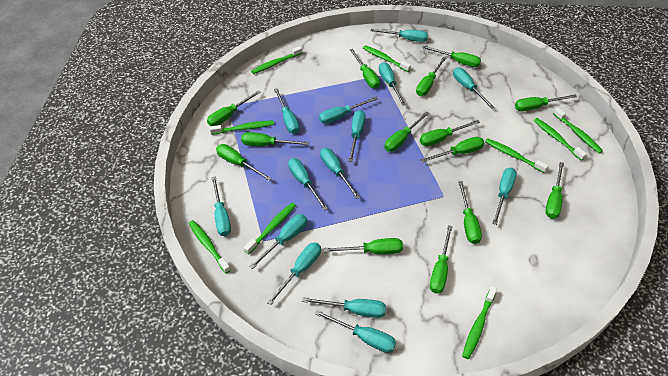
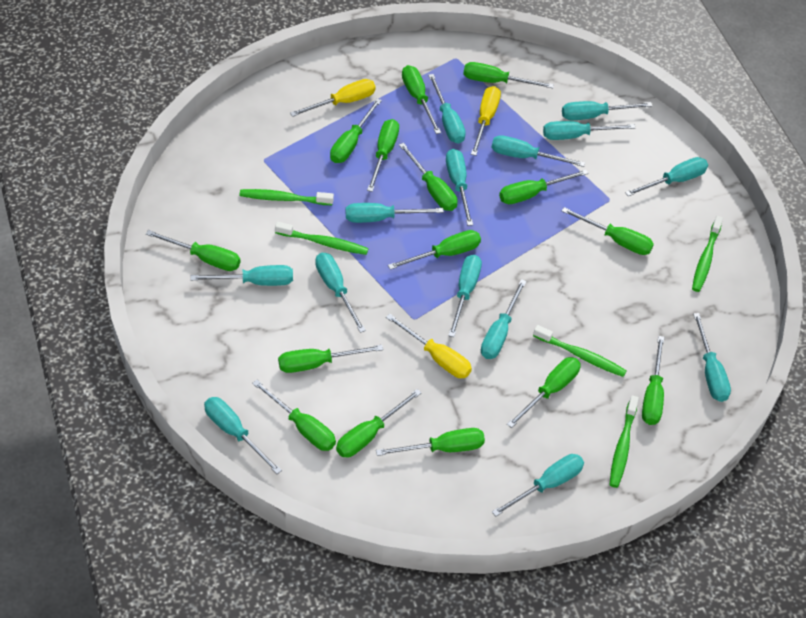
green screwdriver: [207,90,261,126] [216,144,272,181] [241,132,309,146] [324,238,403,254] [350,49,380,89] [384,111,430,152] [416,57,446,96] [420,120,480,146] [421,137,484,163] [423,46,481,67] [430,225,453,294] [458,181,482,244] [515,94,577,111] [545,162,564,219] = 14 -> [146,230,240,271] [252,380,336,451] [278,345,383,373] [330,98,382,163] [336,389,421,458] [367,119,399,192] [376,428,485,456] [388,230,481,270] [399,143,457,211] [402,65,441,134] [463,62,554,88] [499,170,588,204] [507,357,581,428] [562,207,654,255] [642,336,664,425] = 15
green toothbrush: [188,220,231,273] [210,121,274,135] [244,203,296,254] [251,46,302,74] [363,45,411,72] [462,286,497,359] [485,138,548,173] [534,118,587,161] [553,107,603,153] = 9 -> [240,189,334,205] [275,222,369,255] [533,325,627,377] [609,395,639,488] [692,216,723,292] = 5
yellow screwdriver: none = 0 -> [290,79,376,117] [386,314,472,378] [471,86,501,156] = 3

